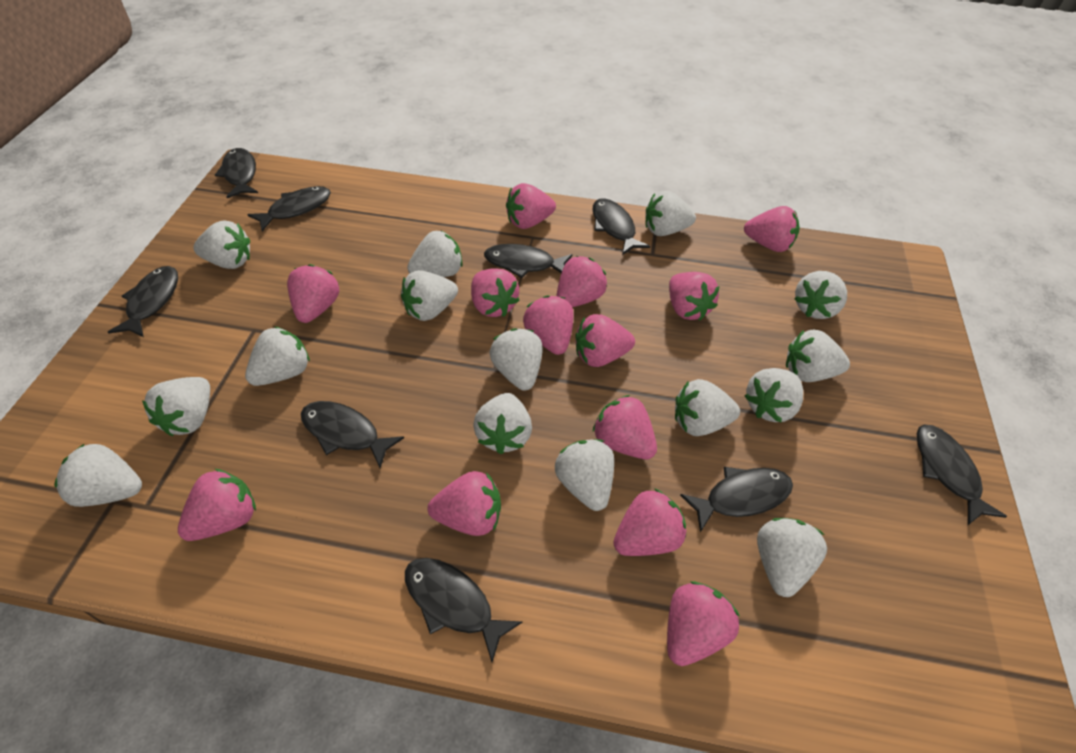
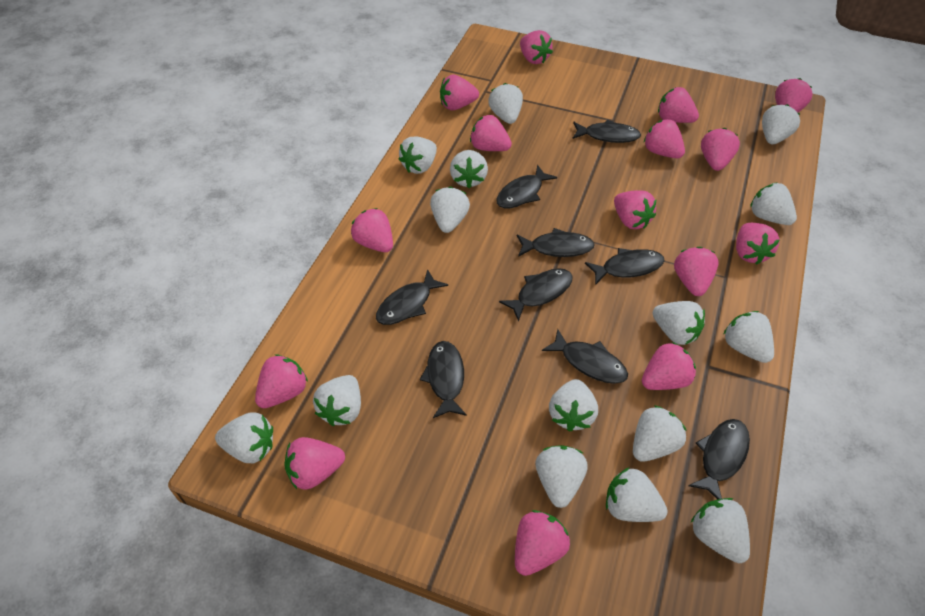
pink strawberry: [178,469,256,541] [287,264,339,323] [428,471,501,536] [471,268,519,317] [506,183,556,229] [523,295,574,355] [556,256,607,307] [576,314,635,367] [593,395,657,459] [613,488,686,556] [667,581,740,666] [669,272,720,320] [744,206,800,252] = 13 -> [255,354,308,408] [284,437,345,490] [351,208,393,252] [440,74,479,110] [470,115,512,151] [515,510,570,576] [520,30,553,64] [614,190,656,229] [642,342,696,390] [644,119,685,158] [658,87,699,123] [674,247,719,296] [701,128,740,171] [736,223,779,264] [775,78,813,112] = 15

